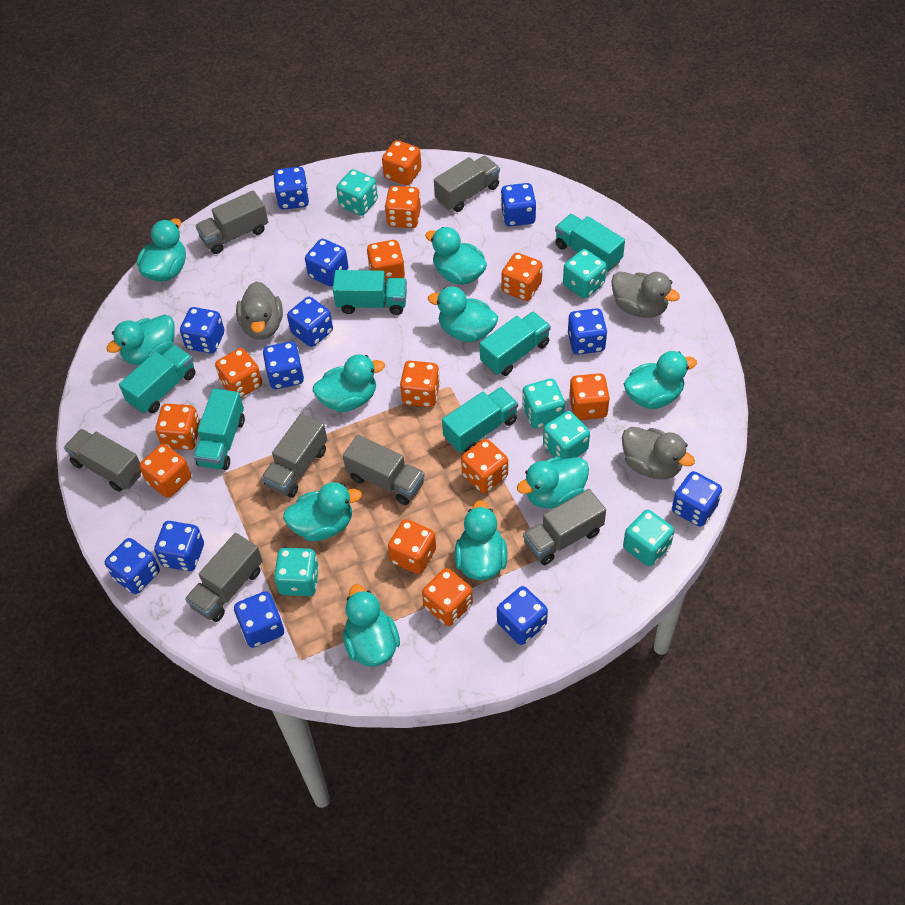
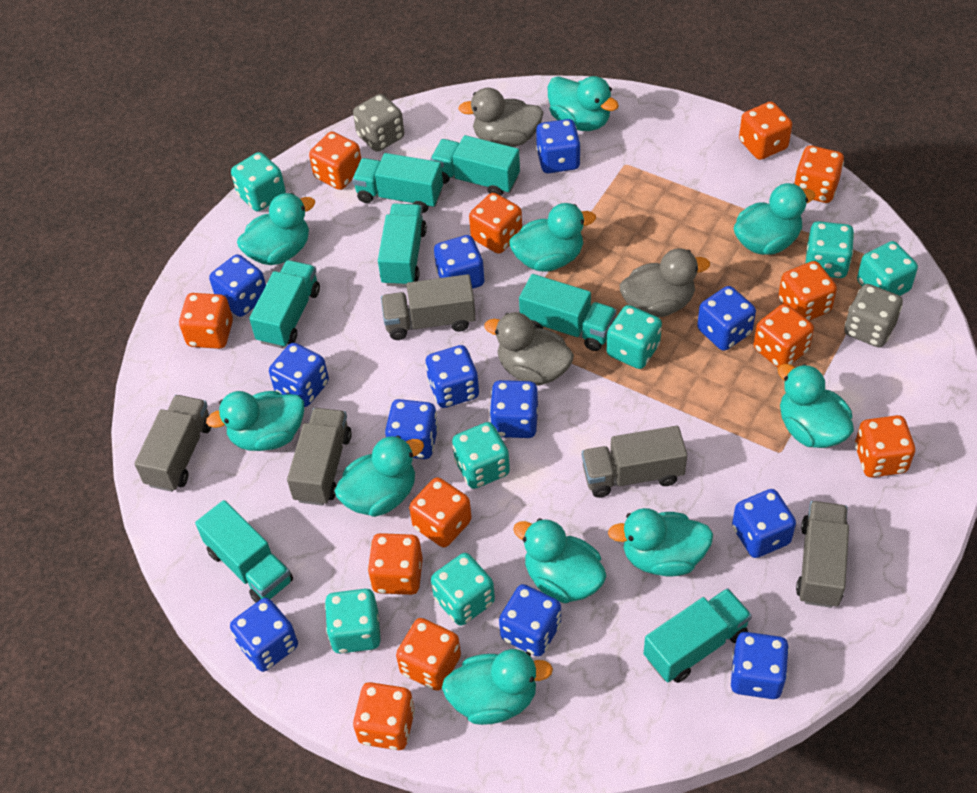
grey dice: none = 0 -> [353,94,404,152] [844,284,903,347] = 2
grey truck: [64,429,141,492] [185,533,263,622] [195,190,268,254] [261,414,327,498] [343,435,425,505] [434,155,500,212] [523,489,606,565] = 7 -> [134,395,212,492] [287,408,352,506] [381,274,476,340] [582,426,687,498] [796,501,849,608] = 5
turquoise dice: [274,548,319,596] [336,169,378,216] [522,379,565,429] [543,411,590,459] [563,249,607,299] [623,510,674,566] = 6 -> [231,152,286,211] [325,589,381,654] [431,553,495,626] [452,422,510,489] [607,305,662,369] [806,221,854,278] [857,241,918,296] = 7
turquoise truck: [119,345,196,414] [193,389,245,470] [333,270,407,315] [442,387,518,452] [480,312,551,376] [555,214,625,272] = 6 -> [195,500,293,603] [249,260,320,348] [352,153,443,213] [378,204,427,287] [430,135,520,196] [519,274,617,351] [644,588,752,683] = 7

